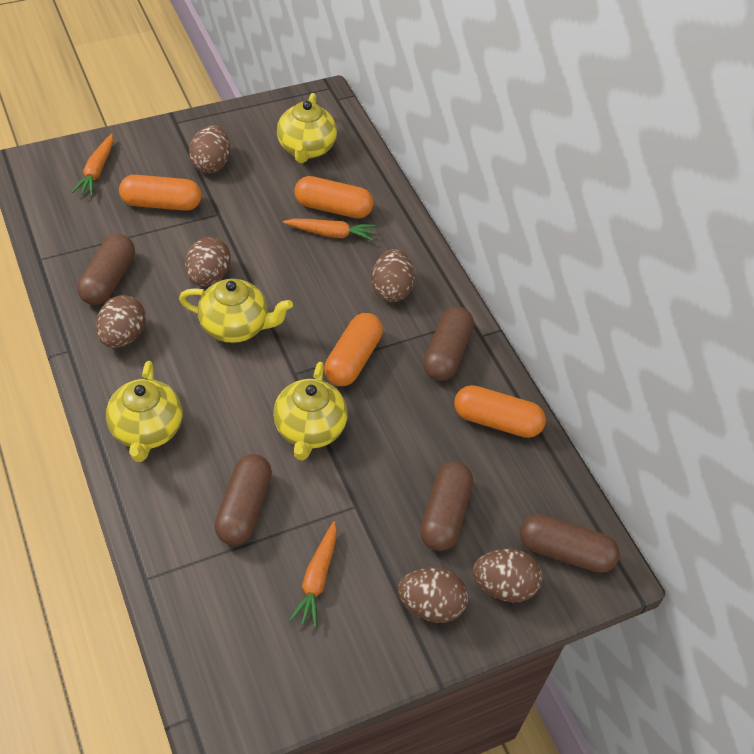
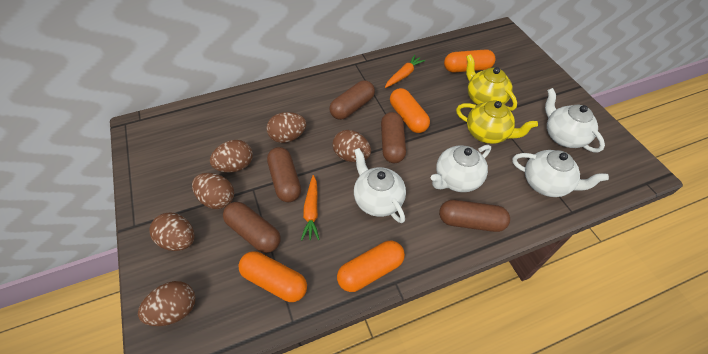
orange carrot: [72,134,113,196] [283,219,376,241] [289,521,337,628] = 3 -> [301,175,320,241] [385,55,425,88] = 2
white teapot: none = 0 -> [354,148,406,223] [431,145,491,192] [512,150,609,197] [545,88,605,153] = 4
yellow teapot: [106,361,183,462] [179,279,293,343] [273,362,348,461] [277,93,337,163] = 4 -> [456,101,538,144] [466,54,517,111] = 2

